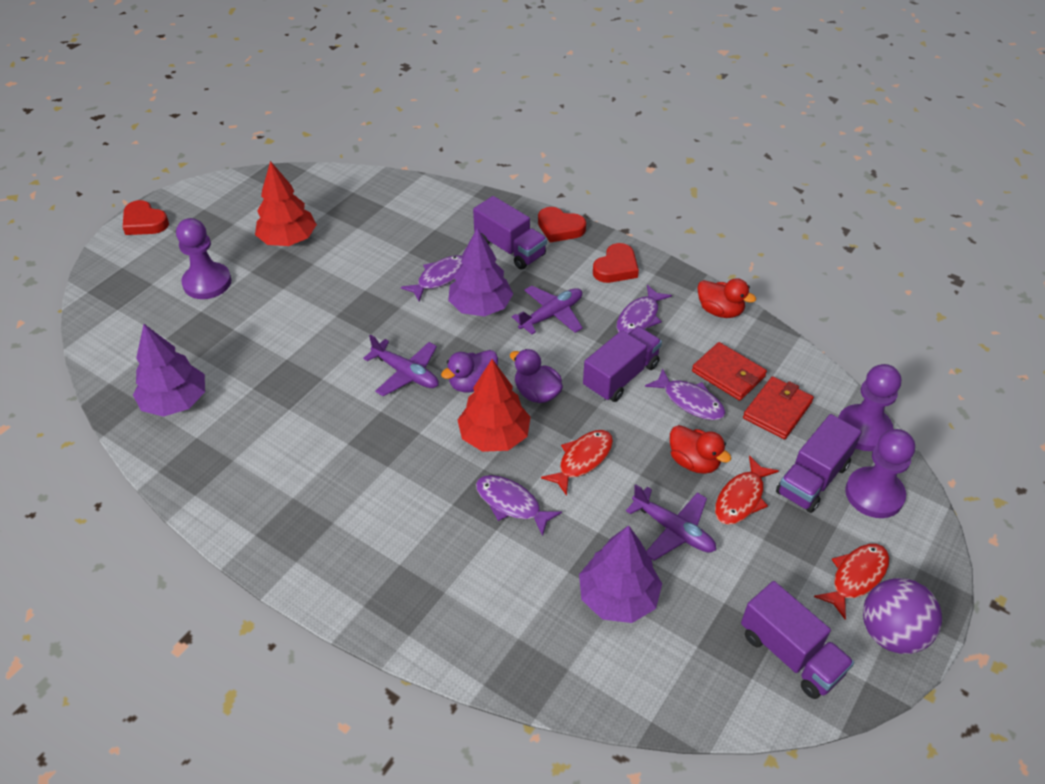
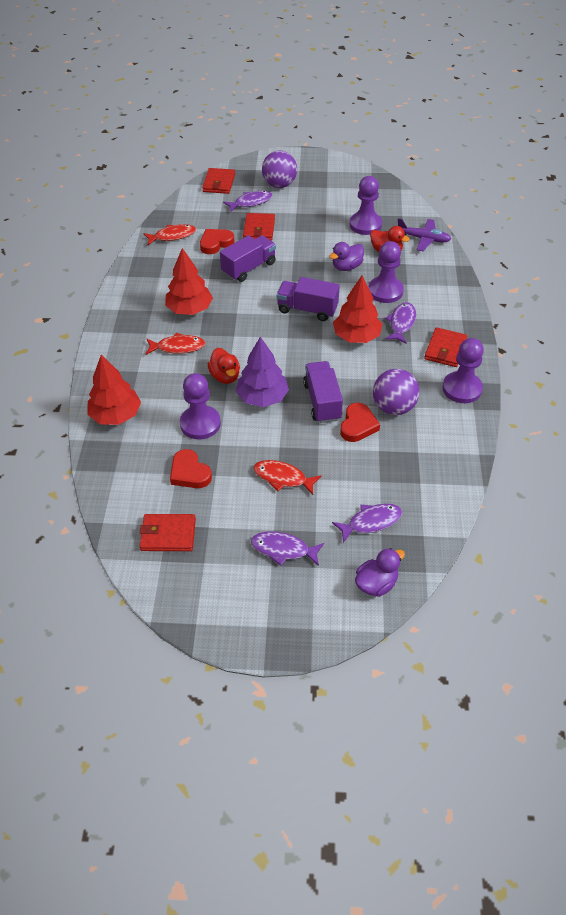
purple ball: [863,578,942,654] = 1 -> [262,151,297,188] [373,369,420,415] = 2
purple pawn: [176,218,231,299] [838,364,901,451] [845,429,915,518] = 3 -> [180,373,221,440] [350,176,382,235] [368,241,404,303] [442,338,484,403] = 4
purple plane: [363,335,439,396] [512,286,583,334] [626,485,716,561] = 3 -> [398,218,451,251] = 1
purple tree: [133,324,205,417] [448,228,513,316] [579,525,662,623] = 3 -> [236,337,289,407] = 1
purple truck: [473,196,547,270] [583,326,662,402] [741,581,854,699] [776,414,862,513] = 4 -> [220,235,276,282] [276,277,340,321] [303,361,343,423] = 3
red tree: [255,161,317,246] [458,359,531,452] = 2 -> [87,355,141,425] [165,248,213,315] [333,276,383,343] = 3
red wallet: [692,342,767,401] [743,376,814,439] = 2 -> [140,514,196,551] [202,168,235,194] [243,213,275,241] [424,327,467,367] = 4

